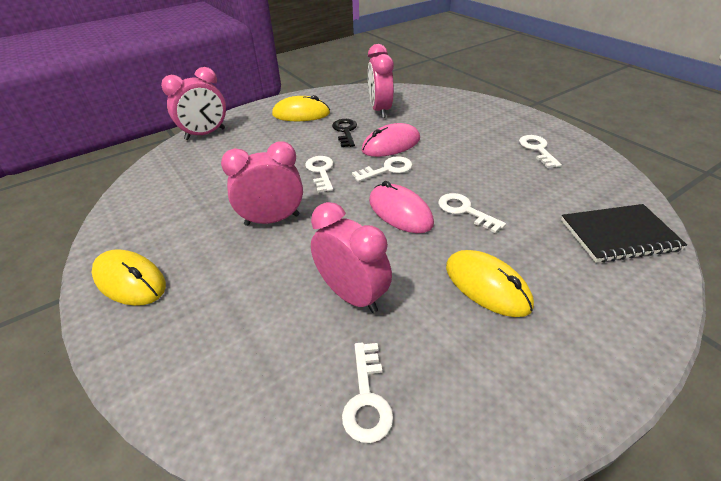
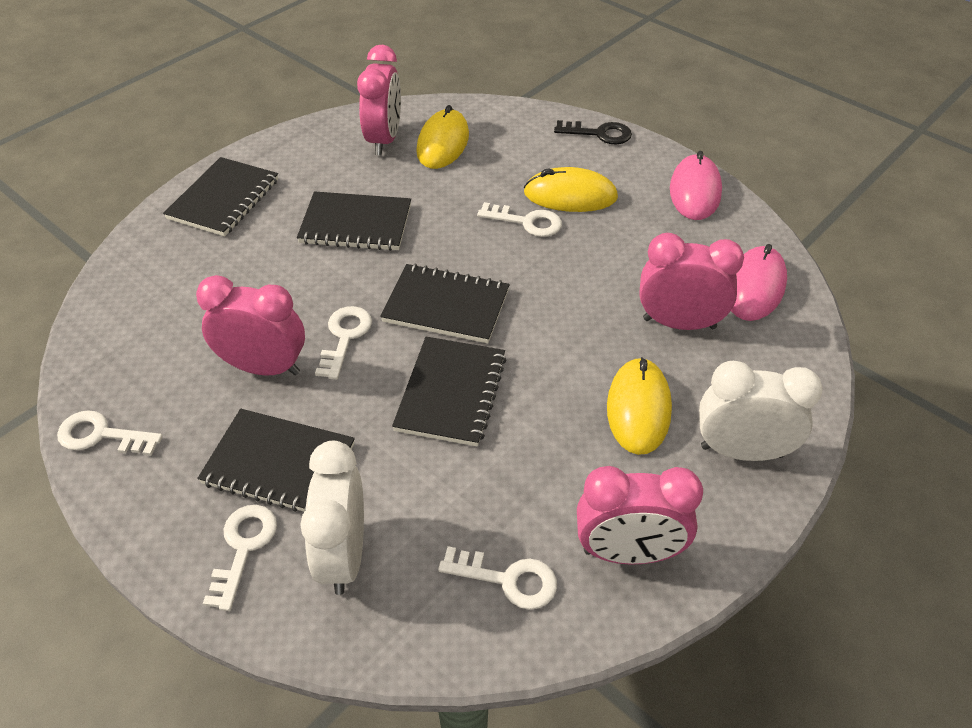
black notebook: [561,204,687,263] = 1 -> [163,157,278,236] [197,409,355,512] [297,191,411,251] [380,264,510,343] [392,337,506,447] = 5
white clock: none = 0 -> [300,441,364,595] [699,361,822,461] = 2

